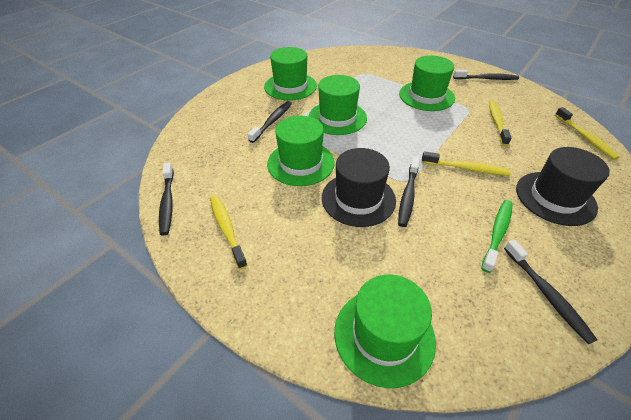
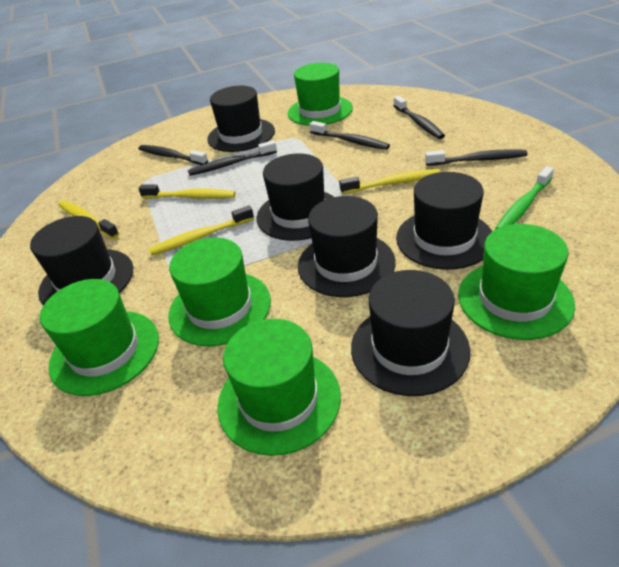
black hat: [322,148,396,227] [516,147,610,226] = 2 -> [30,216,133,306] [207,86,275,152] [256,153,334,241] [298,196,396,297] [351,270,470,396] [396,172,492,270] = 6

